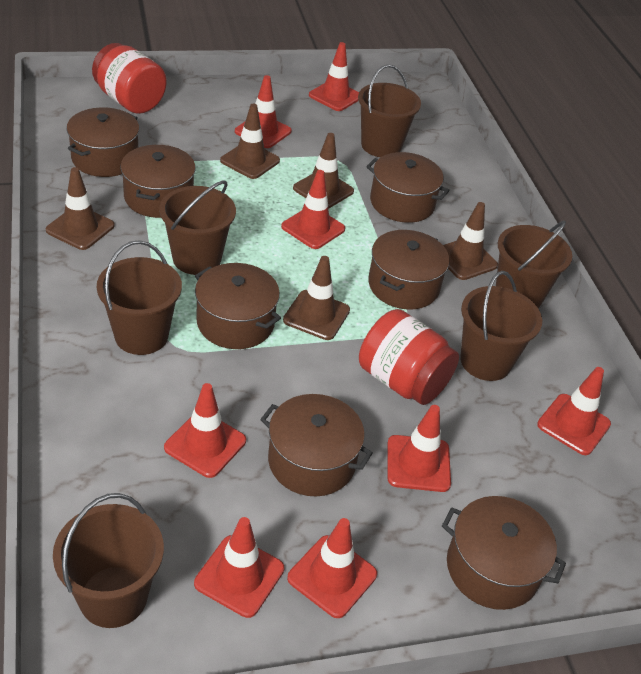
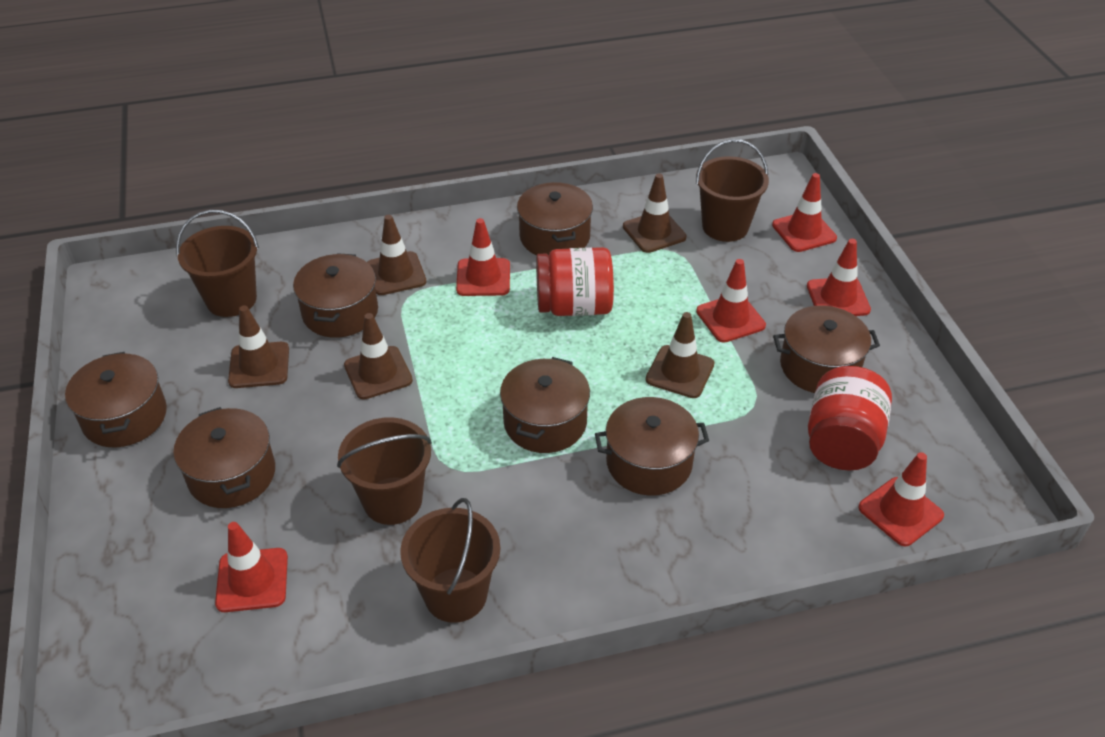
brown bucket: [53,493,164,628] [97,240,182,355] [159,180,236,275] [358,65,421,157] [460,271,542,381] [496,221,572,308] = 6 -> [176,210,259,317] [337,417,432,525] [400,498,500,623] [696,139,769,242] = 4
red traffic cone: [164,383,246,478] [194,517,284,618] [235,75,292,148] [281,170,345,249] [287,518,377,618] [309,42,359,111] [387,405,451,492] [537,367,611,455] = 8 -> [215,522,288,612] [456,218,510,296] [696,259,766,343] [772,173,837,252] [807,239,871,316] [858,452,944,546] = 6

